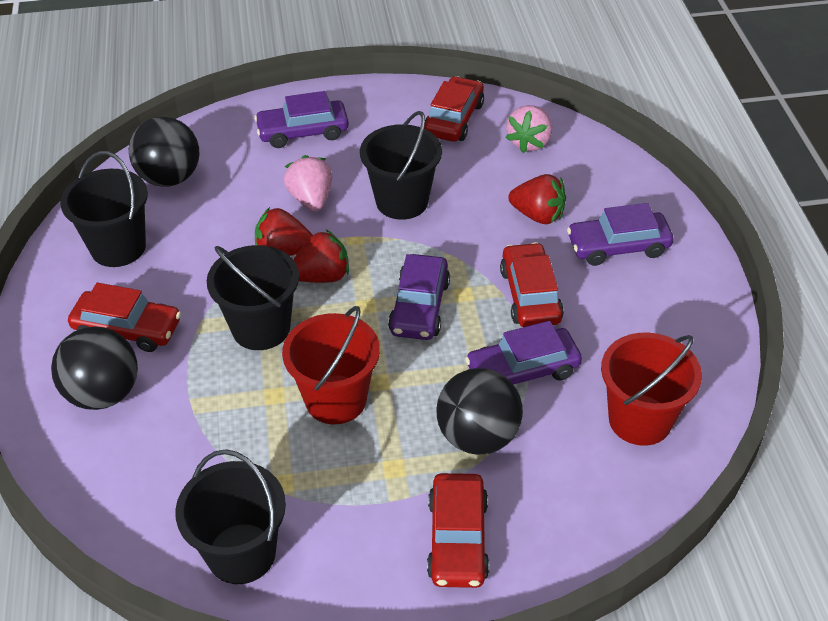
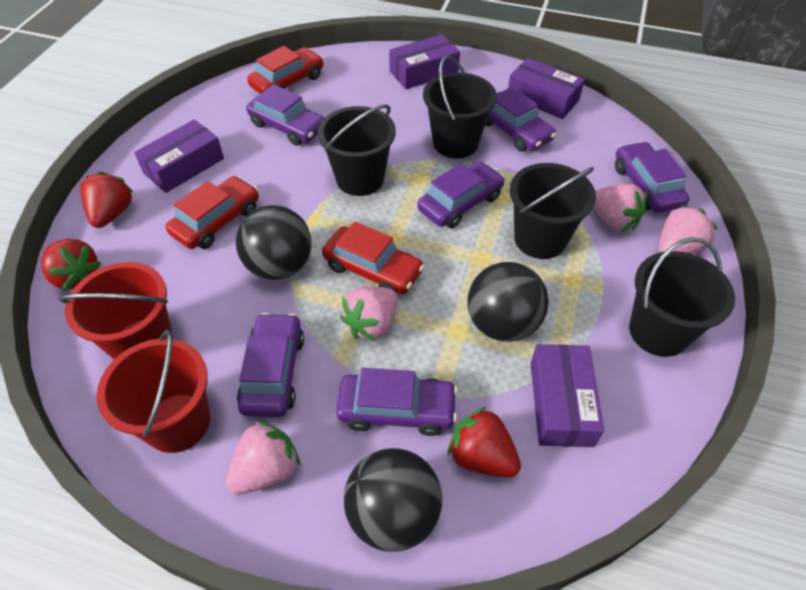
pink strawberry: [284,155,332,212] [506,105,552,153] = 2 -> [226,420,300,494] [340,286,397,341] [593,184,647,231] [659,204,718,254] = 4
purple box: none = 0 -> [134,120,224,193] [389,34,460,89] [508,58,585,119] [530,344,604,447] = 4
purple car: [254,91,349,148] [388,254,450,340] [465,321,582,385] [567,203,674,266] = 4 -> [237,313,304,417] [246,84,324,146] [336,368,458,436] [417,161,505,228] [485,87,556,152] [615,141,690,213] = 6
red car: [68,283,181,352] [424,76,484,142] [427,473,489,588] [500,242,564,327] = 4 -> [166,176,259,249] [247,46,323,94] [322,221,424,294] = 3

